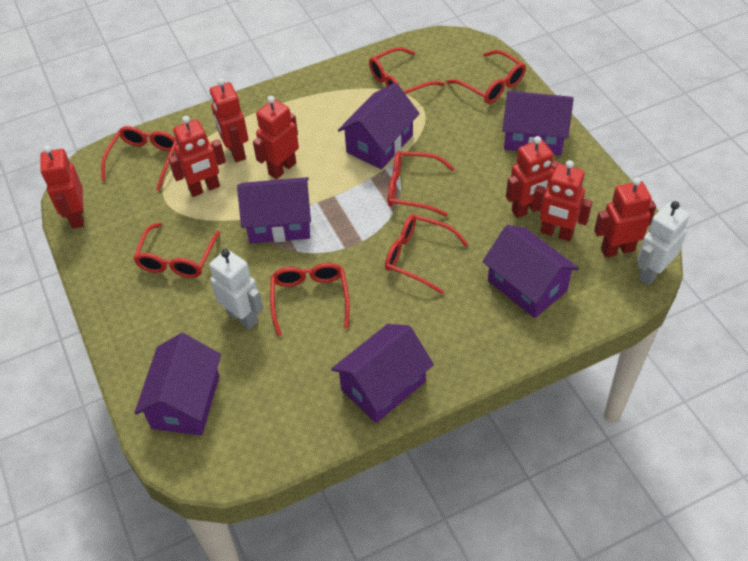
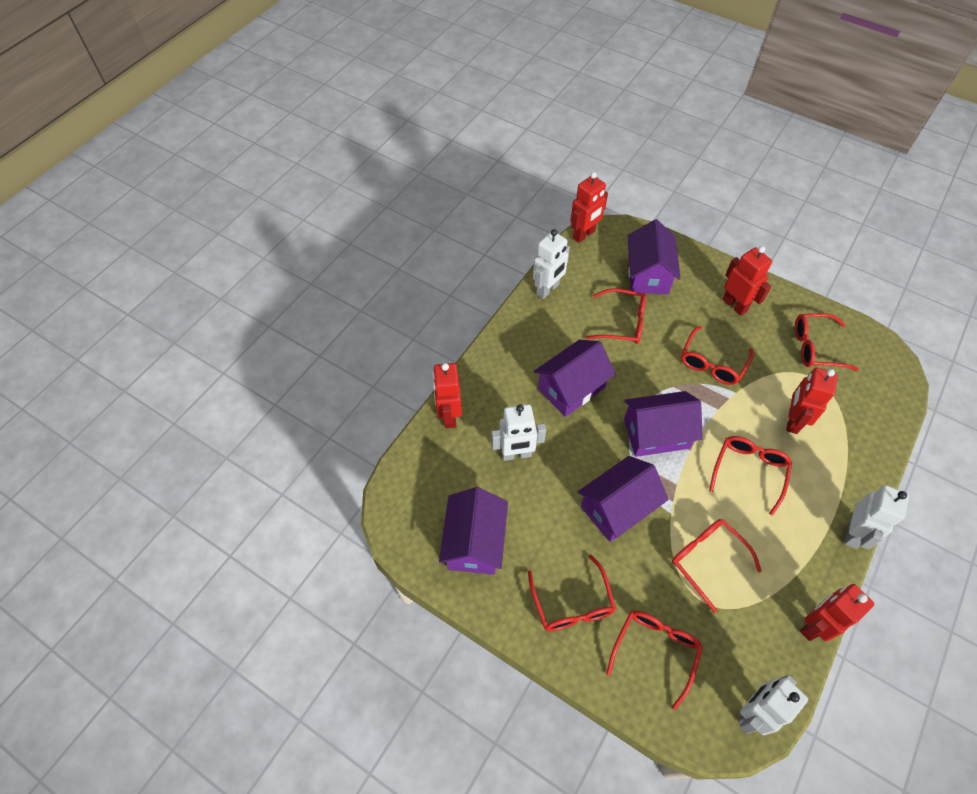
purple house: [134,333,221,435] [237,177,311,244] [331,324,434,423] [338,83,420,169] [482,225,579,318] [502,91,574,156] = 6 -> [439,487,508,575] [534,340,616,417] [578,456,669,542] [624,391,703,457] [628,219,681,294] = 5
red robot: [40,145,84,229] [168,116,226,197] [210,78,248,162] [253,96,299,179] [506,136,559,218] [532,160,592,242] [594,177,656,257] = 7 -> [433,363,462,428] [570,172,608,243] [722,246,772,316] [786,368,837,434] [800,584,875,641] = 5
white robot: [209,249,263,330] [637,201,690,286] = 2 -> [491,404,546,461] [533,229,570,299] [738,675,808,735] [844,485,909,549] = 4

